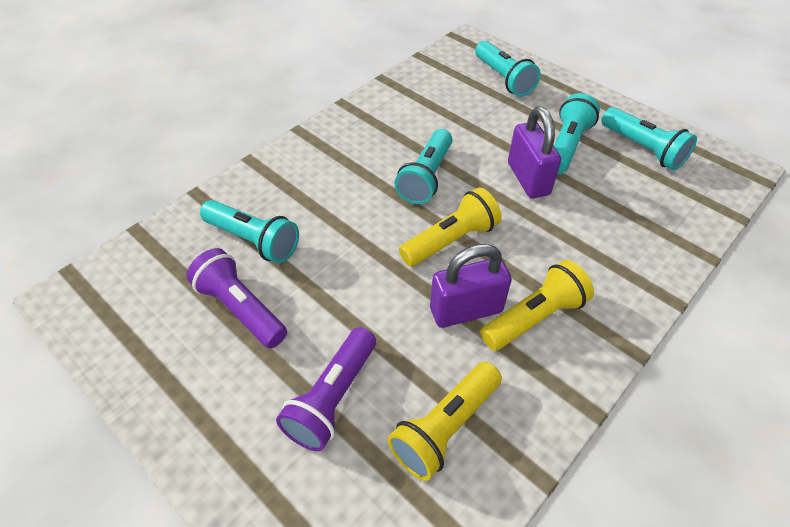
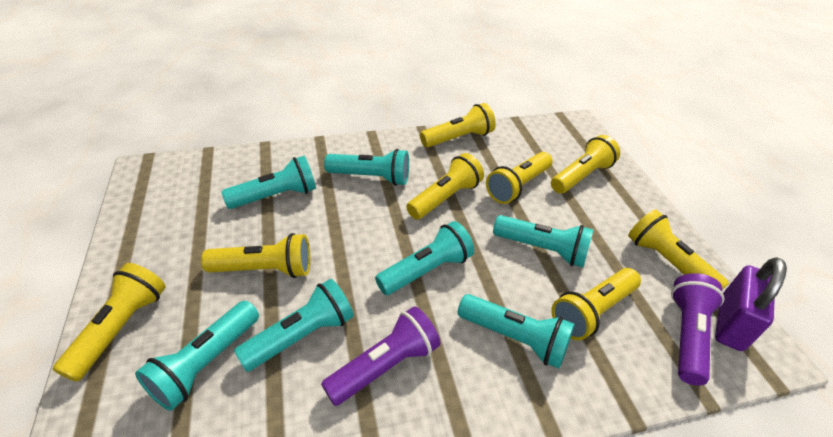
purple padlock: [430,244,512,328] [508,106,561,198] = 2 -> [715,257,787,351] = 1
turquoise flashlight: [200,200,299,263] [395,129,452,204] [475,41,541,97] [554,93,600,174] [601,107,697,170] = 5 -> [135,301,259,411] [221,156,316,209] [234,279,354,372] [324,149,409,186] [375,221,474,295] [458,294,575,369] [493,215,594,267] = 7
yellow flashlight: [388,362,502,481] [399,187,501,267] [480,260,594,351] = 3 -> [53,263,166,382] [201,233,310,278] [406,153,484,220] [420,103,496,148] [486,152,553,204] [551,135,620,194] [551,268,641,341] [628,209,729,290] = 8

